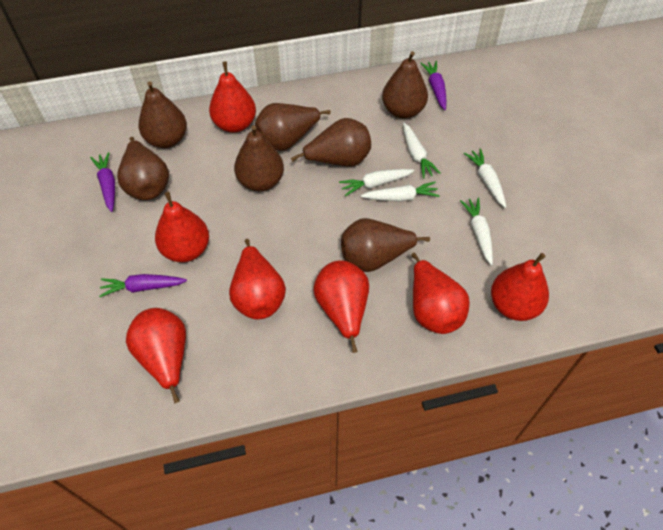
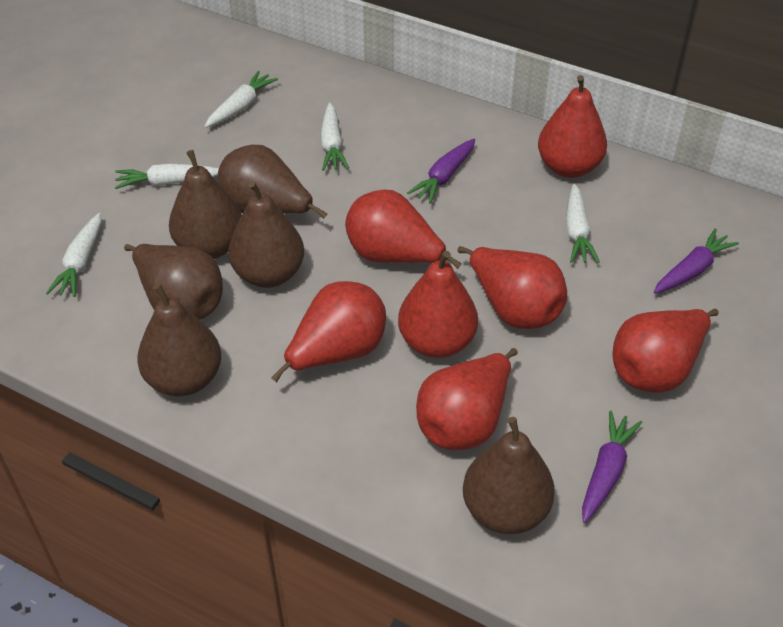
brown pear: [117,137,169,200] [138,81,187,148] [234,125,284,191] [255,103,331,151] [291,118,371,167] [341,218,430,272] [382,51,428,119] = 7 -> [124,244,223,320] [137,284,221,396] [169,150,242,259] [218,145,328,219] [228,181,304,288] [463,417,555,534] = 6

